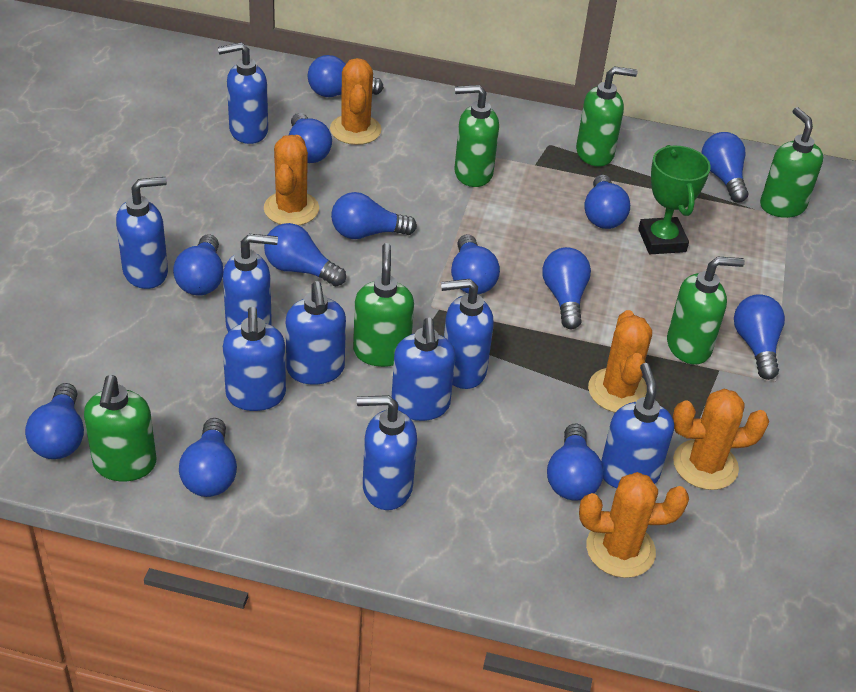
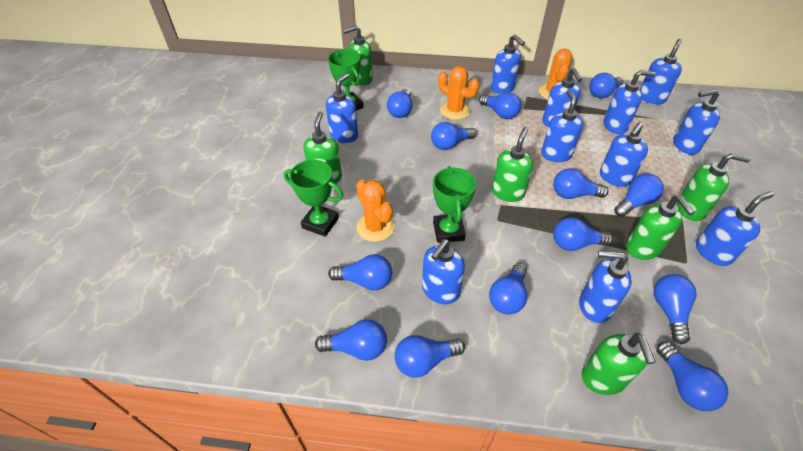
blue soap dispenser: [116,177,168,289] [218,42,268,144] [223,234,278,332] [223,307,286,411] [286,281,346,385] [357,395,417,510] [392,318,456,421] [441,279,494,389] [601,363,674,488] = 9 -> [326,73,358,143] [422,239,465,304] [491,34,525,94] [541,90,583,162] [542,68,582,127] [579,251,631,323] [600,122,648,187] [603,70,656,134] [640,39,682,104] [673,89,720,155] [696,191,774,266] = 11
green trophy: [638,145,711,254] = 1 -> [284,160,343,237] [328,49,364,111] [433,166,476,243] = 3
orange cactus: [264,135,319,226] [330,58,381,145] [579,472,689,578] [588,310,652,413] [673,389,769,490] = 5 -> [356,179,395,242] [438,66,479,120] [539,49,573,99] = 3

